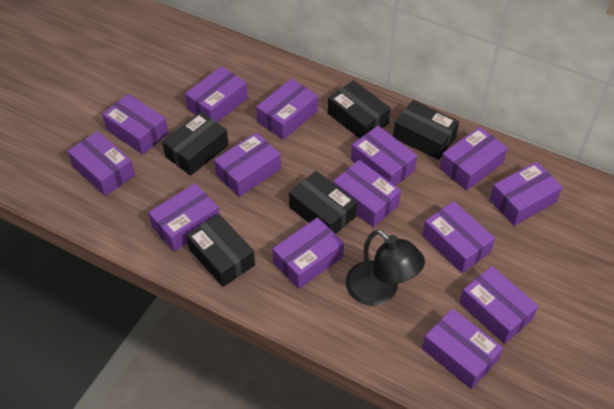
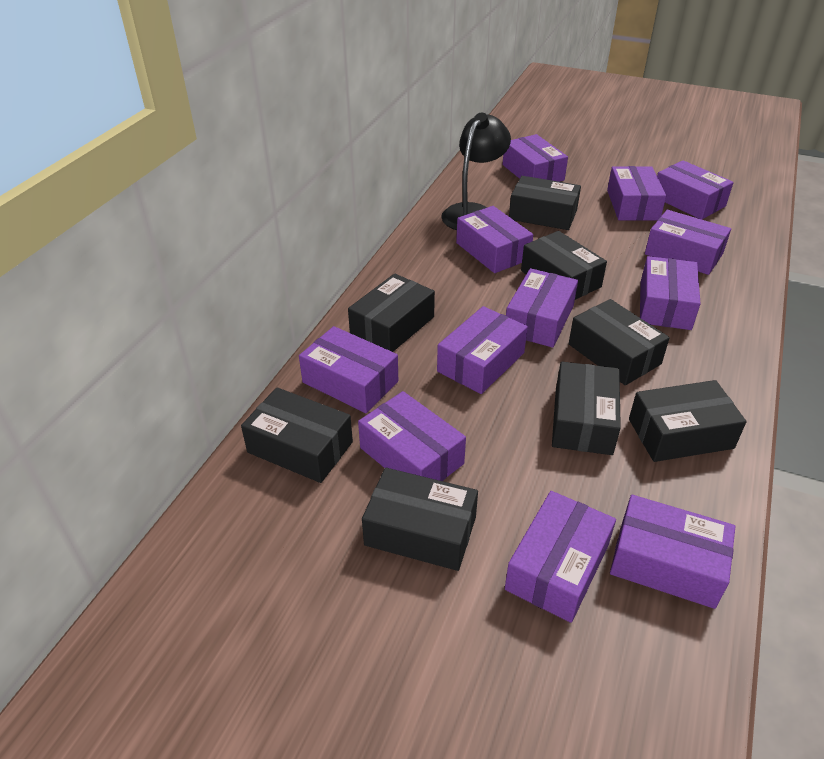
black box: [162,112,228,176] [186,214,255,287] [289,171,357,234] [328,80,391,139] [393,100,459,160] = 5 -> [241,387,353,483] [348,274,435,352] [362,468,478,571] [509,176,581,230] [521,231,607,300] [552,362,621,455] [569,299,670,385] [629,380,746,462] = 8
purple box: [67,131,135,196] [102,94,168,155] [148,183,219,252] [185,66,248,122] [214,132,281,197] [256,78,318,140] [272,217,344,289] [333,160,401,228] [351,126,417,186] [422,201,495,273] [422,308,503,389] [440,127,508,191] [459,266,538,344] [490,162,562,226] = 14 -> [299,326,398,413] [358,391,466,481] [437,306,528,394] [456,206,533,273] [503,134,568,182] [505,491,616,623] [506,268,578,348] [607,166,666,221] [610,495,735,609] [640,256,701,330] [645,210,731,275] [657,160,734,219] = 12

